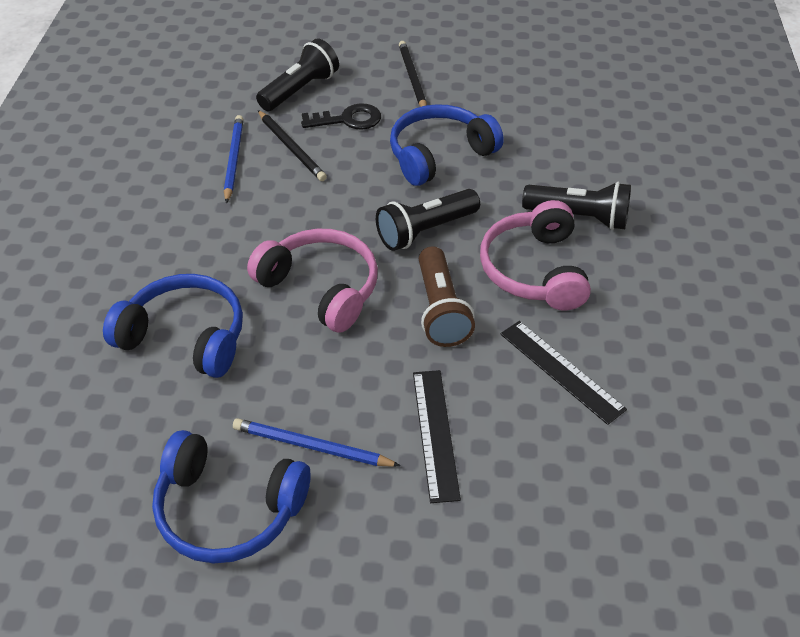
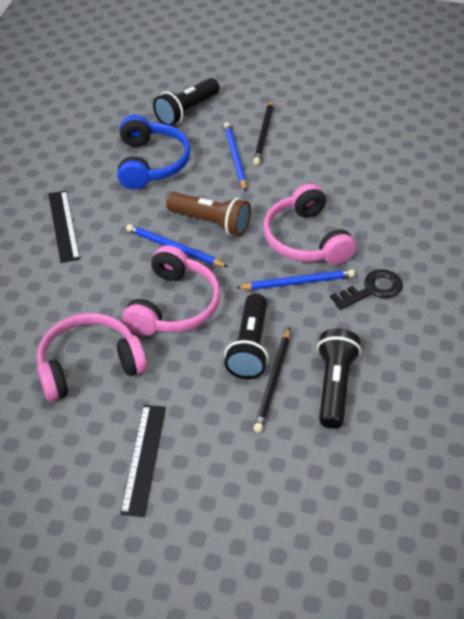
blue headphones: [103,274,243,378] [152,430,311,563] [390,104,504,186] = 3 -> [117,115,191,190] = 1
blue pencil: [224,115,243,204] [233,418,401,467] = 2 -> [126,224,228,267] [224,122,247,192] [236,269,355,290] = 3
pink headphones: [247,229,378,333] [480,200,591,311] = 2 -> [37,313,147,401] [123,245,221,336] [263,183,356,265] = 3

